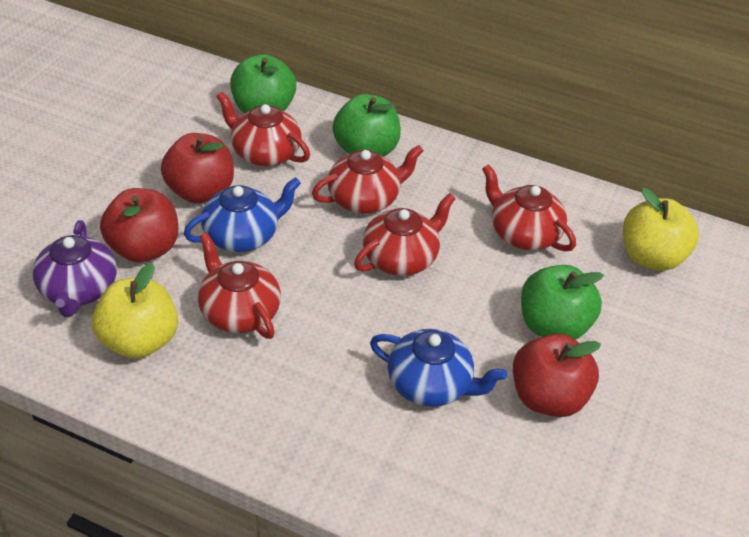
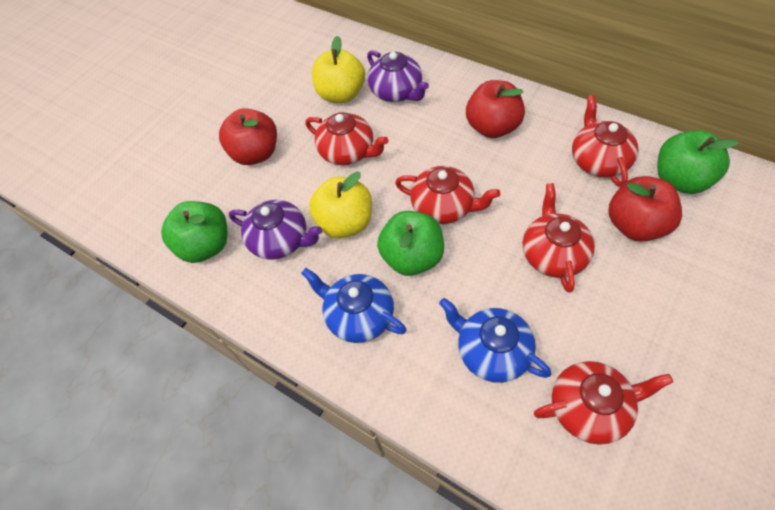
purple teapot: [33,220,117,317] = 1 -> [229,200,322,260] [367,50,429,102] = 2

